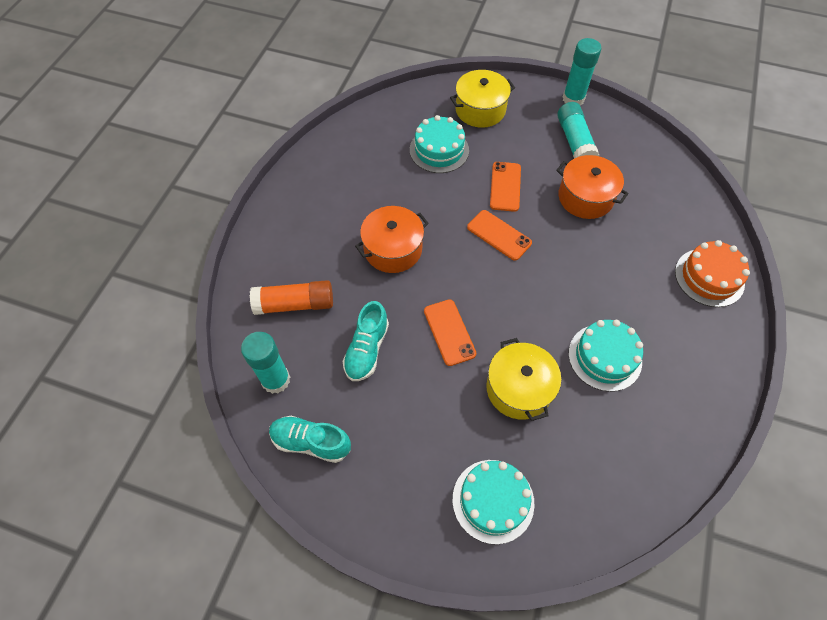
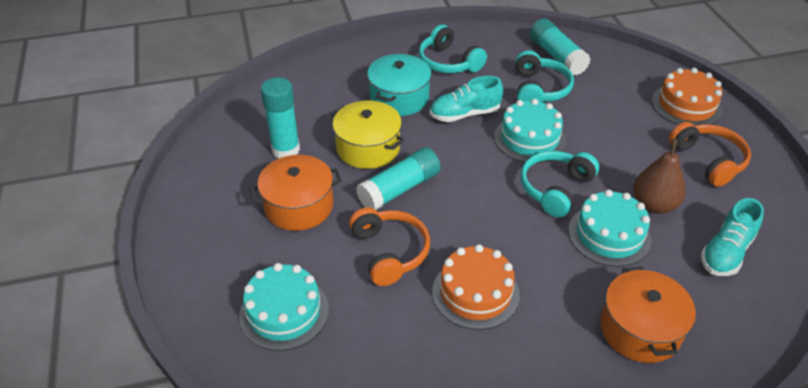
brown pear: none = 0 -> [633,139,686,214] = 1
orange cake: [675,240,750,307] = 1 -> [432,244,520,330] [652,68,723,126] = 2
orange glue stick: [250,280,333,315] = 1 -> none = 0
orange headphones: none = 0 -> [349,208,430,286] [669,122,751,187] = 2
orange phone: [424,299,476,366] [467,210,532,261] [490,162,521,212] = 3 -> none = 0
turquoise headphones: none = 0 -> [419,25,487,73] [515,50,574,102] [520,151,599,218] = 3
turquoise pot: none = 0 -> [367,54,431,116] = 1
yellow pot: [450,70,515,128] [486,338,561,421] = 2 -> [332,100,405,169] = 1

